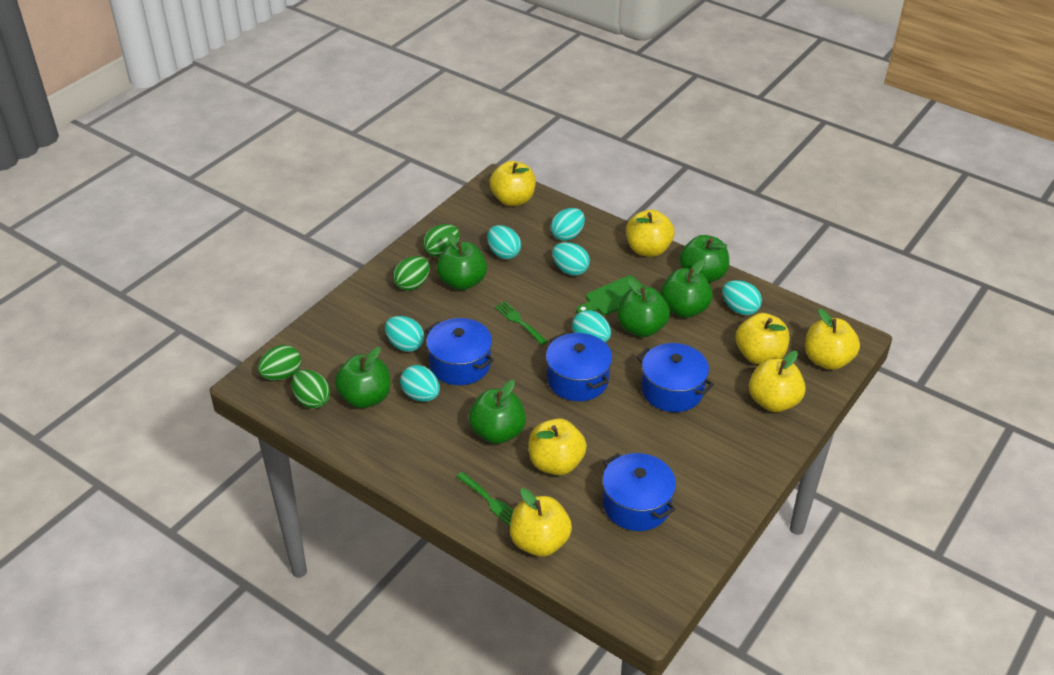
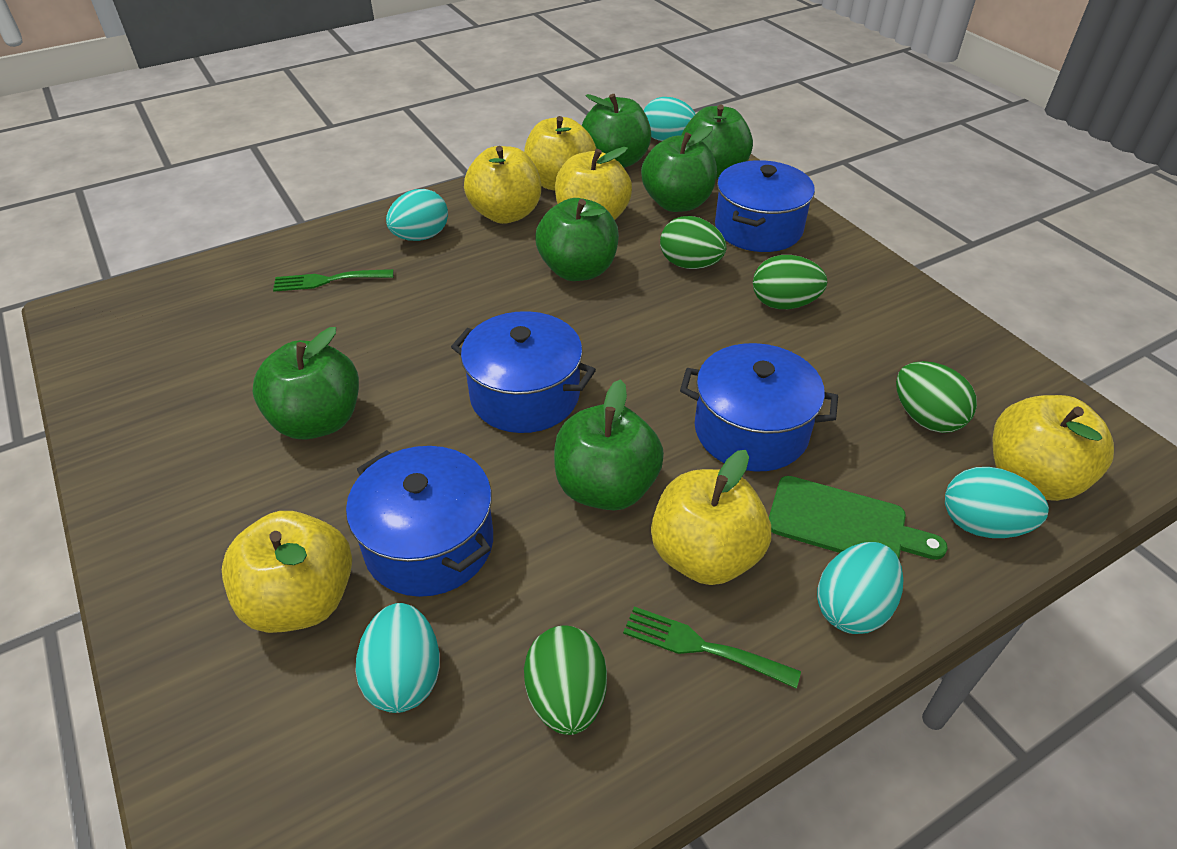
turquoise egg: [385,316,424,352] [400,365,440,402] [487,225,521,259] [550,208,585,241] [552,242,590,276] [572,310,611,342] [722,280,762,315] = 7 -> [355,603,440,713] [386,189,448,241] [644,97,696,141] [817,542,903,634] [945,467,1049,538] = 5
yellow apple: [490,161,536,206] [510,488,572,557] [529,418,587,475] [626,210,674,257] [736,313,789,364] [749,351,806,412] [805,309,860,370] = 7 -> [222,511,352,633] [464,146,541,224] [524,116,596,191] [555,147,632,220] [651,450,771,585] [993,395,1114,501] = 6

